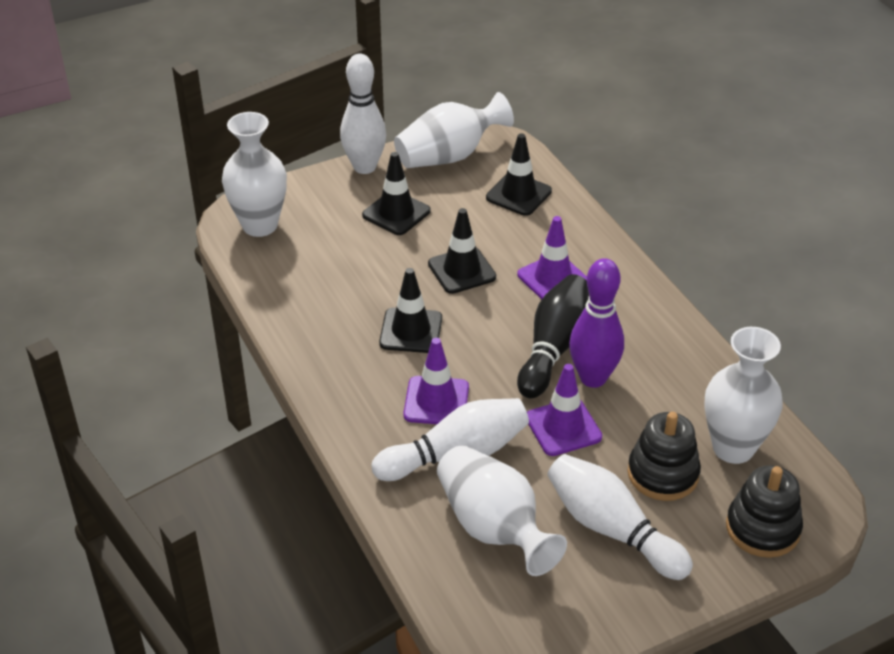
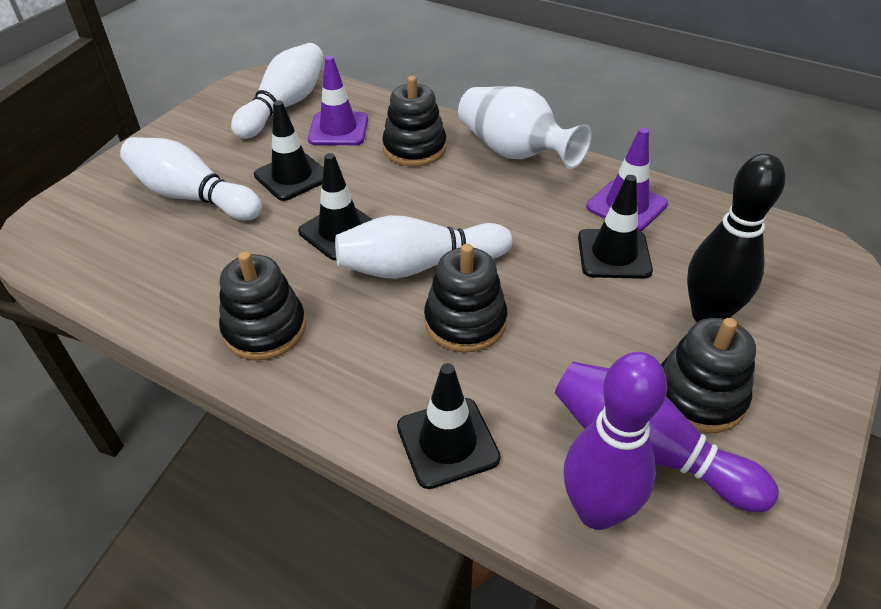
black stacking toy: [627,412,701,501] [726,465,803,558] = 2 -> [219,251,306,360] [382,76,446,166] [424,244,507,353] [661,318,756,433] = 4
purple bowling pin: [569,258,624,388] = 1 -> [555,361,779,512] [564,352,667,530] = 2
purple traffic cone: [403,338,469,424] [517,216,587,299] [527,364,602,456] = 3 -> [308,56,368,145] [586,128,668,231] = 2
white vase: [222,112,287,237] [394,92,514,168] [437,445,567,576] [704,327,783,464] = 4 -> [458,86,592,169] = 1

